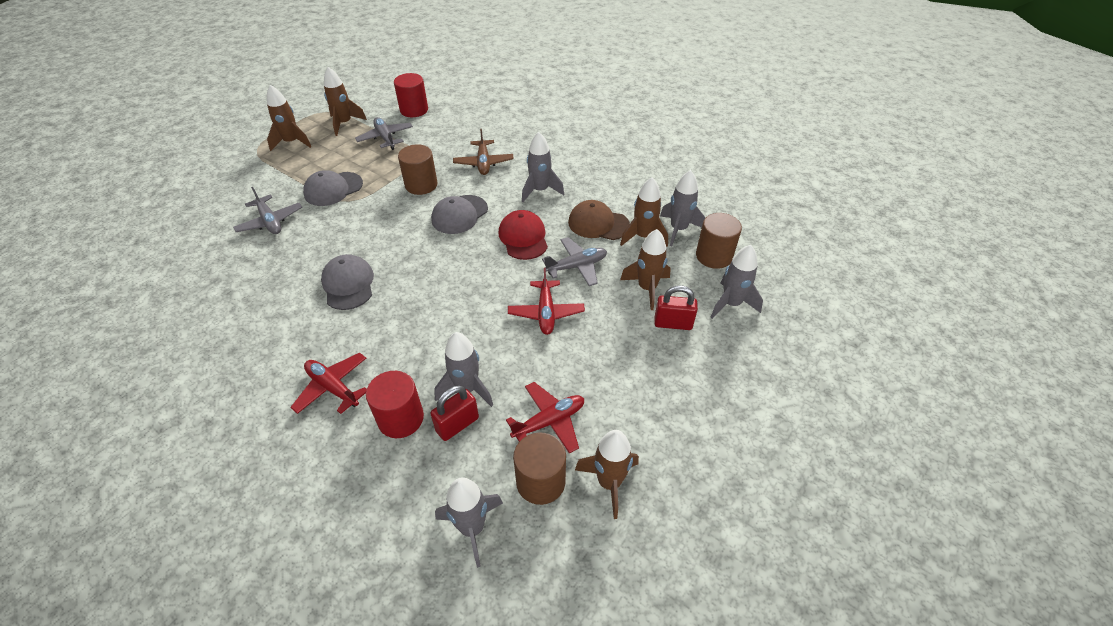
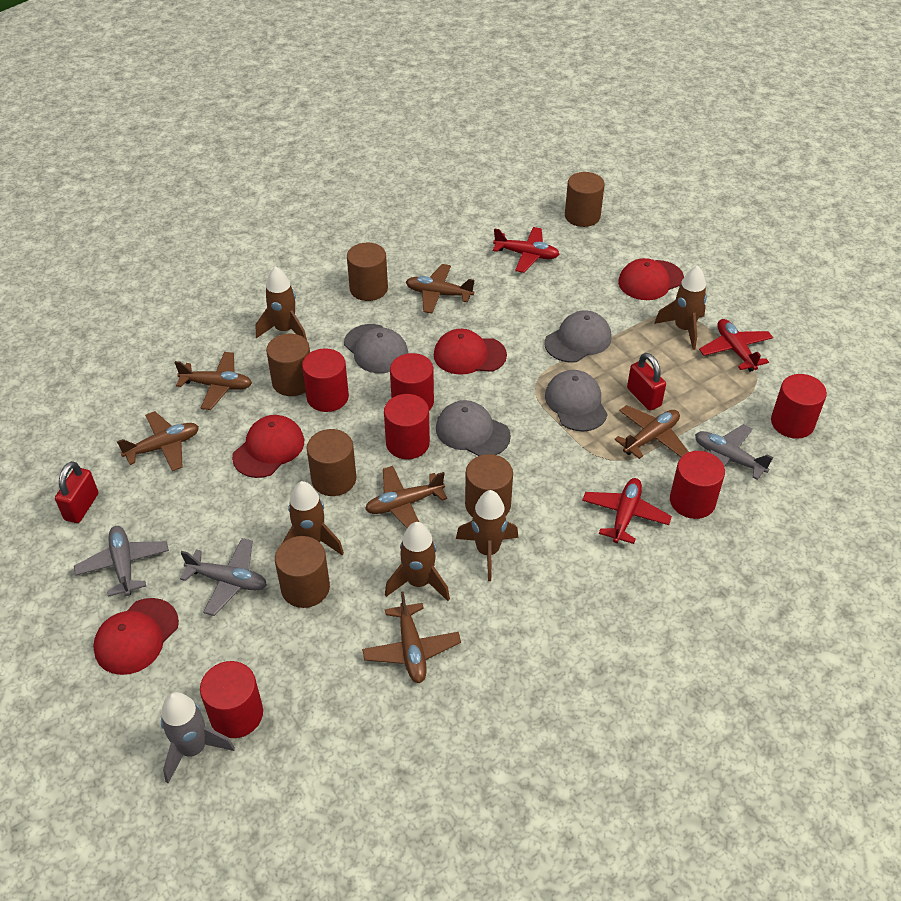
brown cap: [568,200,630,240] = 1 -> none = 0
brown cylinder: [398,144,438,195] [513,432,566,505] [696,213,742,269] = 3 -> [266,333,310,396] [275,536,330,608] [307,429,356,496] [347,242,388,301] [465,454,513,517] [565,172,605,227] = 6
brown plane: [453,129,514,175] = 1 -> [117,411,199,471] [174,352,252,410] [362,592,461,683] [365,466,447,528] [406,264,475,313] [614,405,689,459] = 6
grey cap: [303,170,363,206] [321,254,374,310] [431,195,488,234] = 3 -> [344,324,408,373] [436,400,511,456] [544,311,612,363] [545,370,608,432] = 4
grey rocket: [434,332,493,407] [435,477,503,568] [522,132,564,202] [660,170,705,246] [711,245,763,319] = 5 -> [161,692,235,783] = 1
red cap: [499,210,548,260] = 1 -> [93,598,179,675] [232,415,304,478] [434,329,507,375] [618,258,684,300] = 4
red cylinder: [366,371,424,438] [394,73,428,117] = 2 -> [200,661,263,738] [302,348,349,412] [384,394,430,459] [390,353,434,410] [670,451,725,519] [771,374,827,439] = 6

